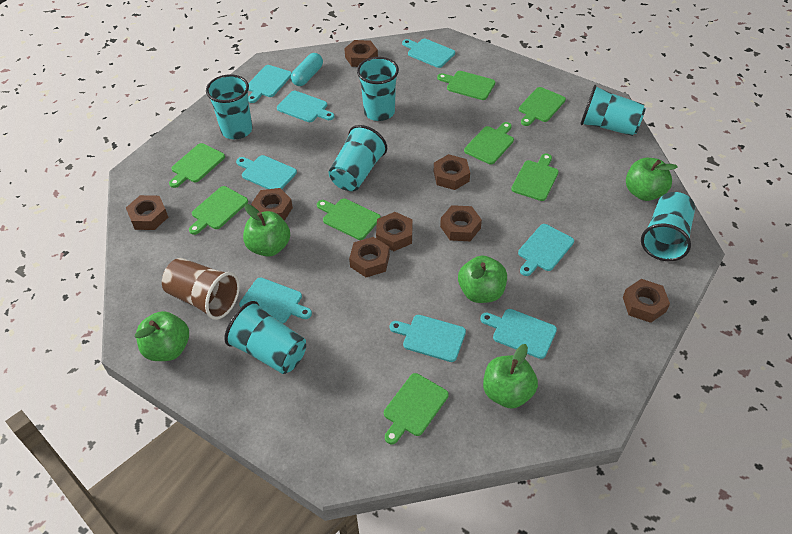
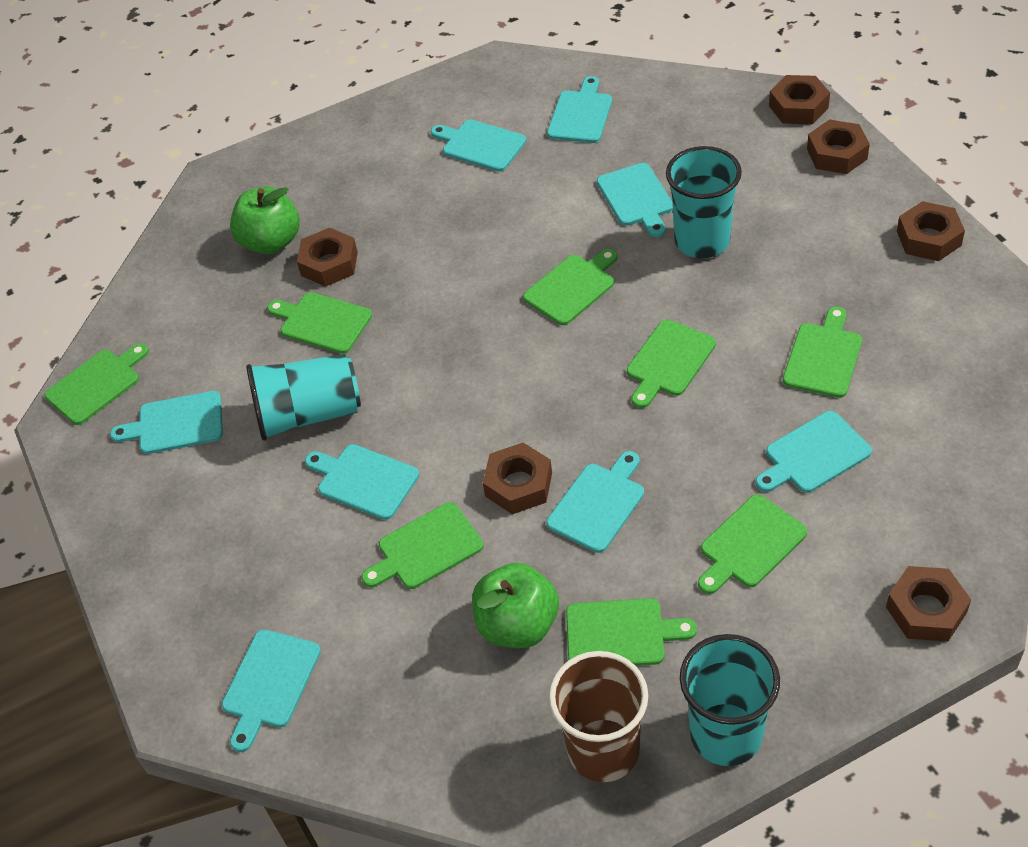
brown nut: [126,195,168,230] [251,188,293,221] [344,40,378,67] [349,237,390,277] [376,212,412,251] [434,154,470,190] [440,205,482,241] [623,279,670,323] = 8 -> [297,228,358,287] [483,443,552,514] [769,75,830,124] [807,119,870,174] [886,566,971,642] [897,201,965,261] = 6
green apple: [135,311,189,361] [243,204,290,257] [458,256,507,303] [483,344,538,409] [626,158,678,201] = 5 -> [230,187,300,254] [472,563,559,648] = 2
turquoise capsule: [291,53,323,86] = 1 -> none = 0
turquoise cup: [206,74,253,139] [224,301,306,374] [329,125,387,191] [357,57,399,121] [580,85,646,136] [641,192,695,261] = 6 -> [246,354,361,441] [666,146,742,258] [680,634,780,766] = 3

